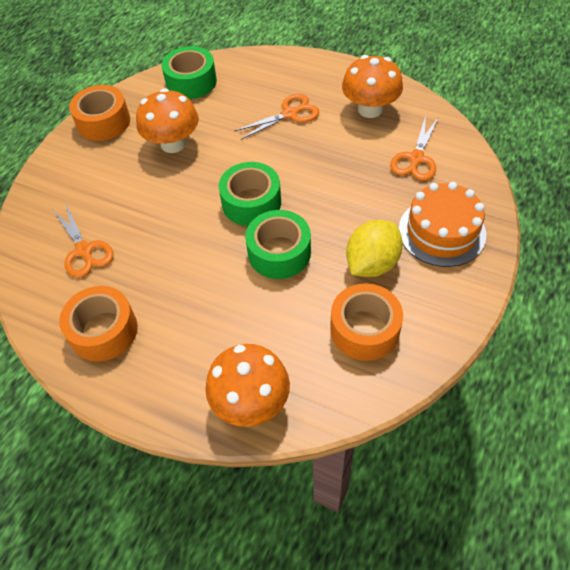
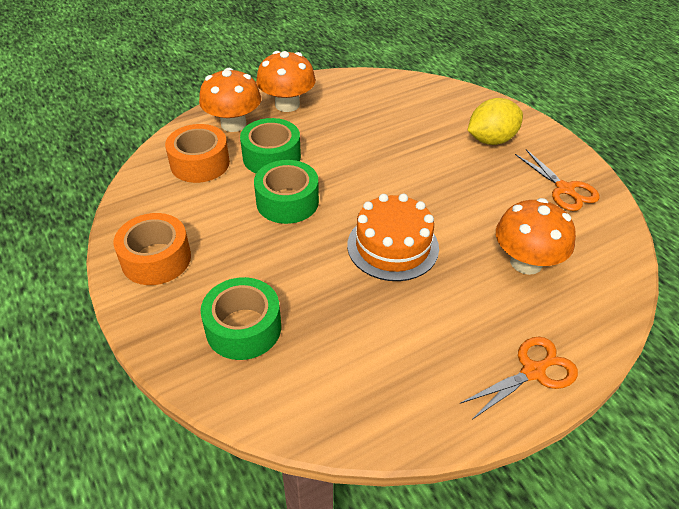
orange scissors: [54,205,114,278] [235,94,319,140] [390,115,438,181] = 3 -> [461,337,578,419] [515,149,600,211] = 2
orange tape: [59,286,138,361] [69,85,130,141] [330,283,403,361] = 3 -> [114,213,191,285] [165,124,230,183] = 2

